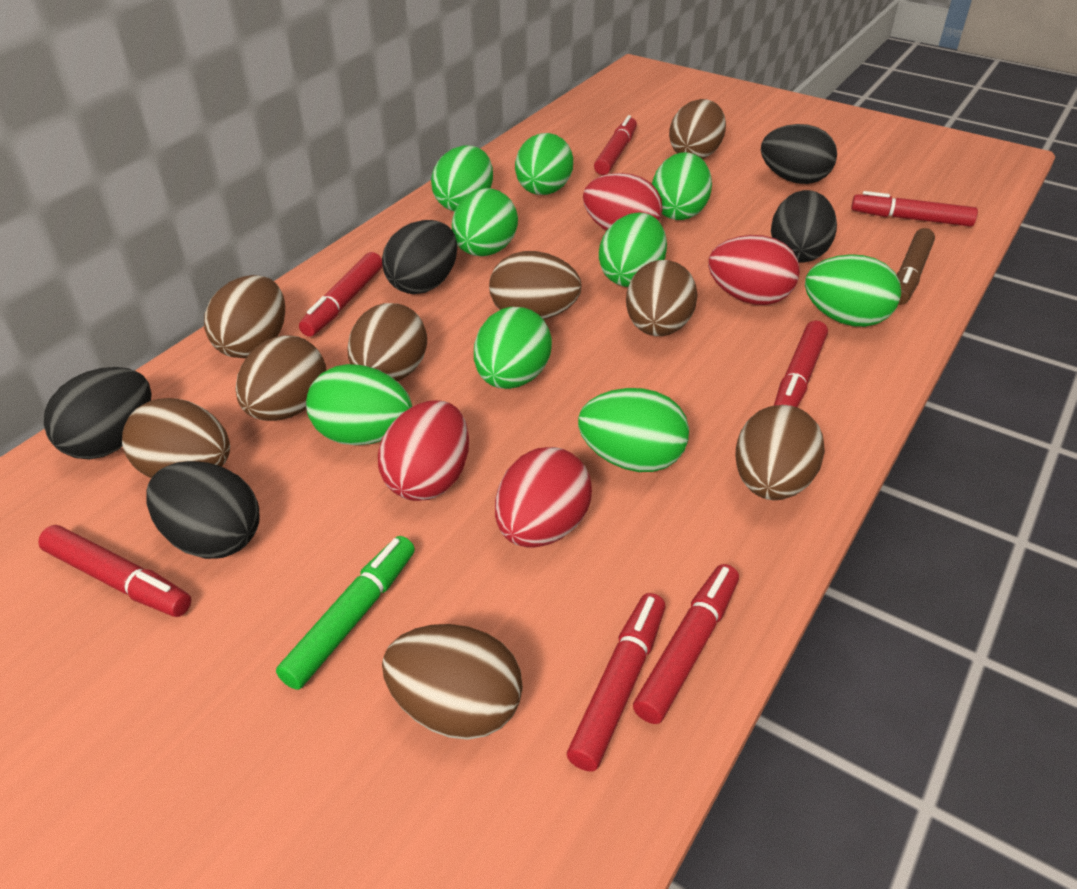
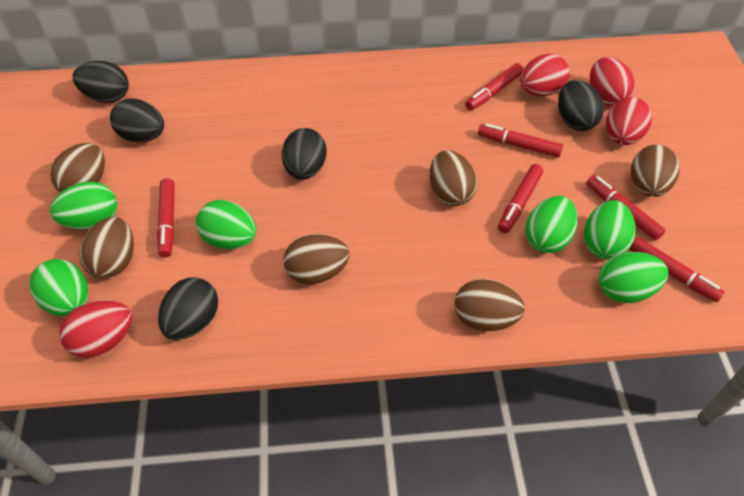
brown egg: [122,398,230,478] [204,275,285,358] [235,335,326,421] [347,303,427,382] [382,624,523,740] [489,251,582,320] [626,260,698,336] [669,99,726,159] [735,405,825,500] = 9 -> [50,143,105,193] [79,217,134,279] [283,234,349,284] [430,150,477,206] [454,279,525,331] [631,145,679,197] = 6
brown marker: [896,228,935,305] = 1 -> none = 0
green egg: [306,364,412,445] [431,145,493,212] [452,188,518,256] [474,307,552,389] [515,133,573,195] [578,388,689,472] [599,213,667,287] [652,153,712,220] [805,254,901,327] = 9 -> [29,259,88,317] [50,182,117,230] [196,200,256,249] [525,196,578,253] [584,200,635,260] [599,252,669,303] = 6
green marker: [276,536,415,690] = 1 -> none = 0
red marker: [38,525,191,617] [299,252,383,337] [567,593,666,772] [594,115,637,175] [633,564,739,724] [774,321,828,407] [851,191,978,227] = 7 -> [157,178,175,257] [465,63,523,110] [478,123,563,157] [498,164,543,233] [586,175,665,241] [630,237,725,302] = 6

